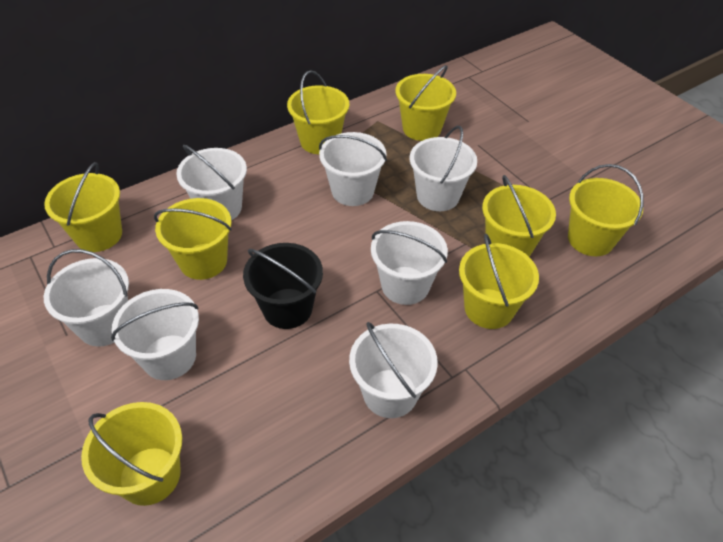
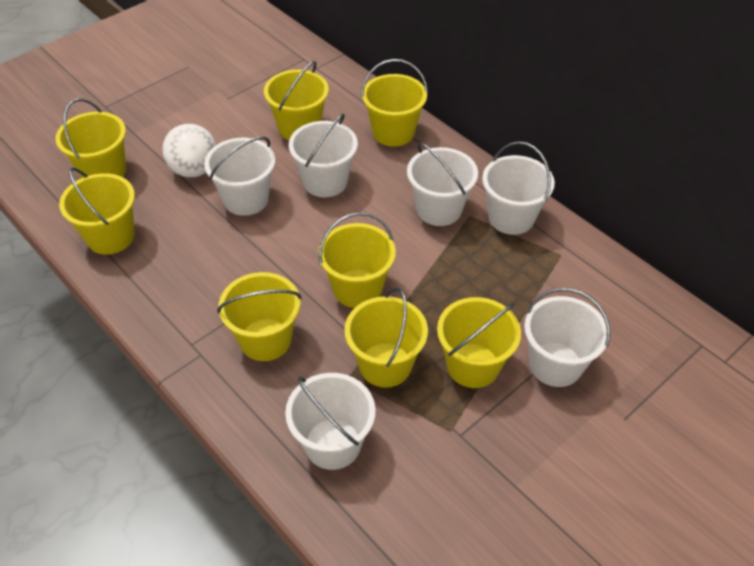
black bucket: [243,243,323,329] = 1 -> none = 0
white ball: none = 0 -> [162,124,216,178] = 1
white bucket: [44,249,129,347] [111,289,199,380] [176,145,247,220] [319,132,387,206] [349,322,438,418] [371,221,448,305] [410,126,477,211] = 7 -> [204,137,275,216] [285,373,376,470] [289,113,358,197] [407,143,478,226] [482,142,555,235] [524,288,610,387] = 6

